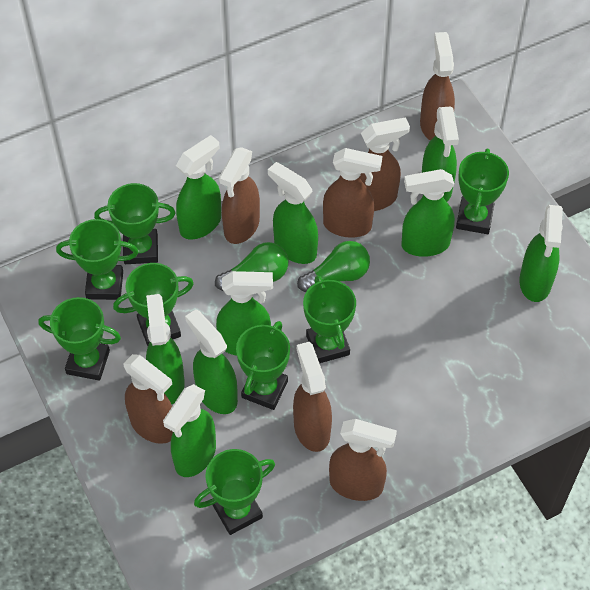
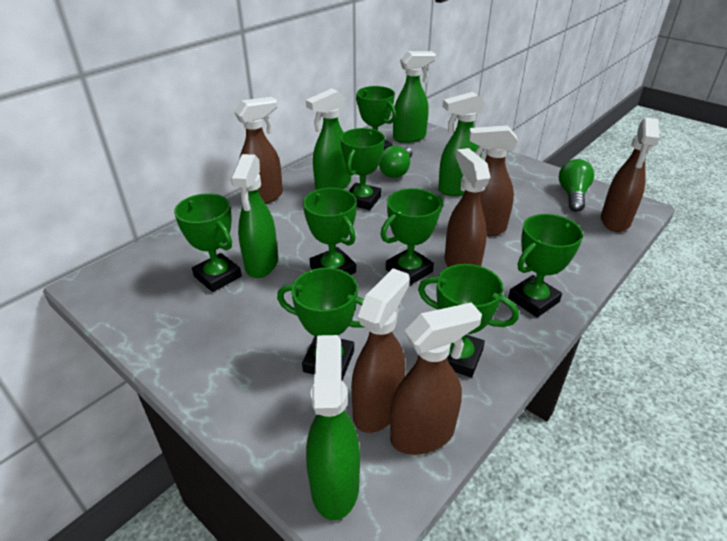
brown spray bottle: [123,354,173,444] [219,147,260,244] [293,342,332,452] [323,148,382,238] [329,419,397,501] [360,117,410,211] [420,32,455,140] = 7 -> [234,97,283,204] [351,268,410,433] [390,302,482,455] [445,148,490,267] [469,125,518,236] [601,118,659,232] = 6
green spray bottle: [146,294,185,404] [163,384,216,477] [176,135,221,240] [185,309,238,414] [216,271,273,355] [268,162,318,264] [402,169,455,257] [422,106,459,202] [519,205,563,302] = 9 -> [231,154,278,278] [306,88,351,190] [306,335,360,521] [393,51,436,143] [438,92,485,196] = 5

